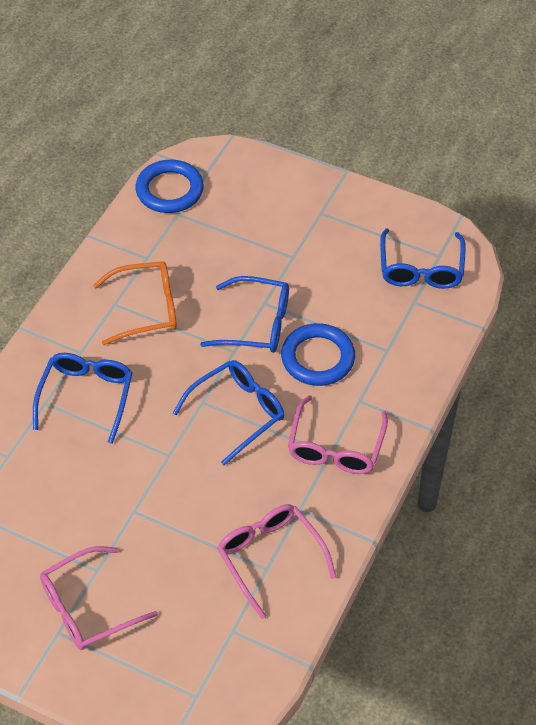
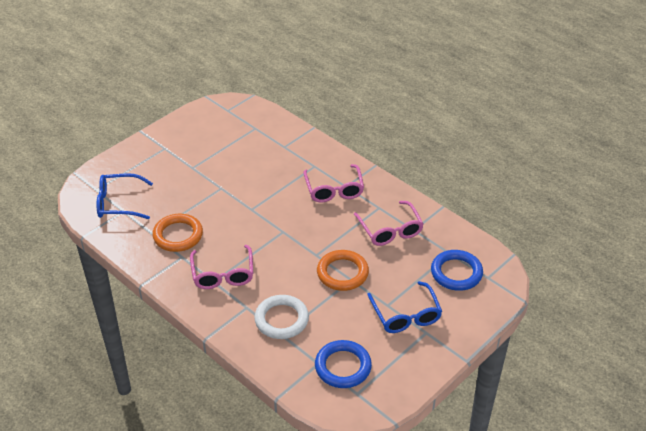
blue glasses: [33,353,133,444] [173,360,284,465] [200,276,289,353] [380,229,466,289] = 4 -> [96,173,153,219] [367,281,442,333] = 2
orange glasses: [93,261,177,345] = 1 -> none = 0
orange ring: none = 0 -> [153,214,203,252] [317,250,369,291] = 2
white ring: none = 0 -> [254,295,309,339] = 1

